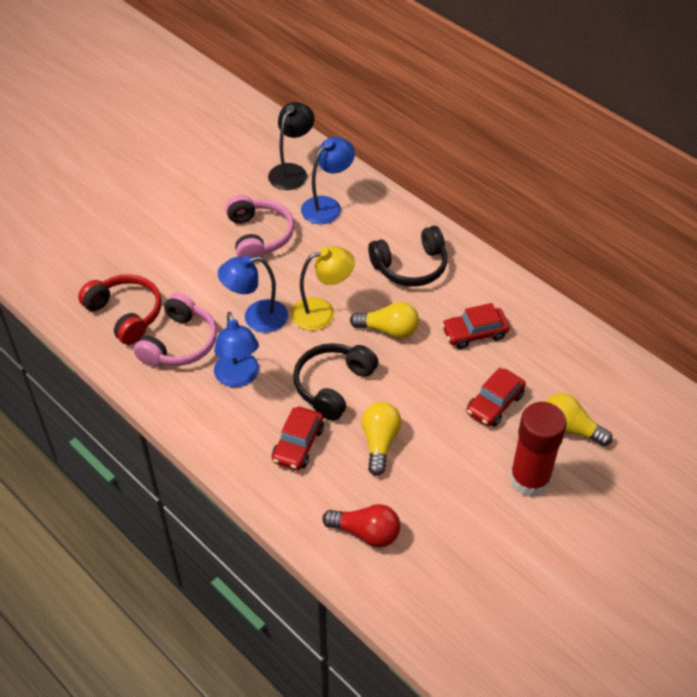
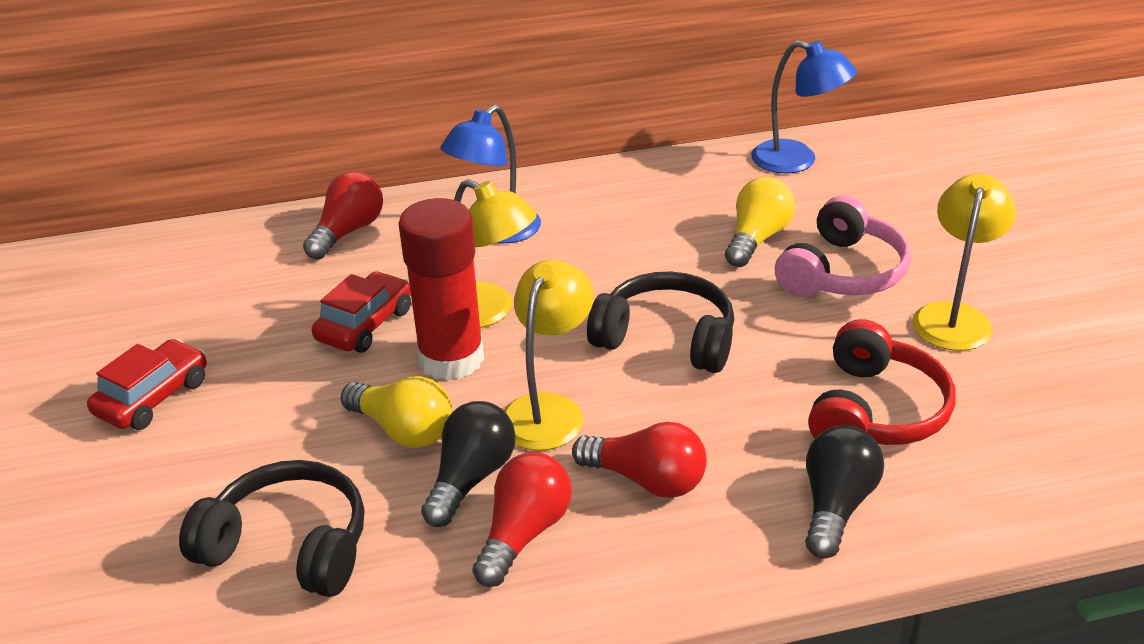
black lamp: [268,102,315,190] = 1 -> none = 0
black light bulb: none = 0 -> [421,401,516,527] [805,425,884,559] = 2
blue lamp: [214,312,259,387] [218,255,288,333] [301,137,355,224] = 3 -> [440,105,541,243] [751,41,857,173] = 2
pink headphones: [134,293,217,367] [226,195,294,263] = 2 -> [775,195,911,297] = 1
red car: [272,407,324,470] [442,303,510,349] [466,367,526,427] = 3 -> [87,339,207,430] [312,271,411,353] = 2
red light bulb: [322,504,400,547] = 1 -> [303,171,383,259] [472,452,572,587] [572,422,707,498] = 3
yellow lamp: [291,246,355,331] = 1 -> [454,179,537,328] [504,260,594,451] [912,174,1016,351] = 3
yellow light bulb: [350,302,419,339] [362,402,402,476] [545,393,612,446] = 3 -> [341,376,452,448] [725,177,795,267] = 2

